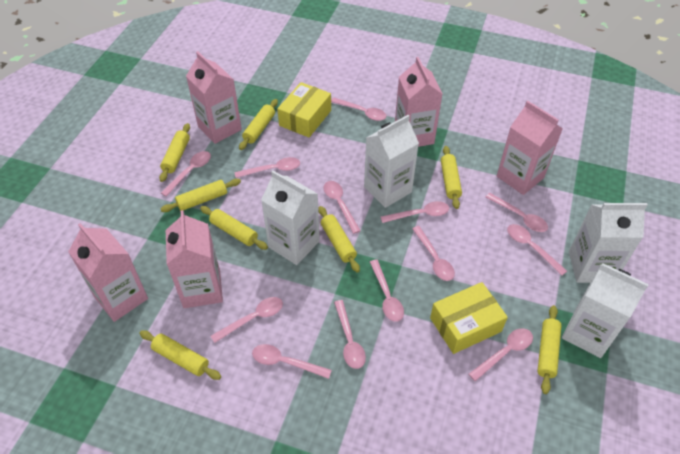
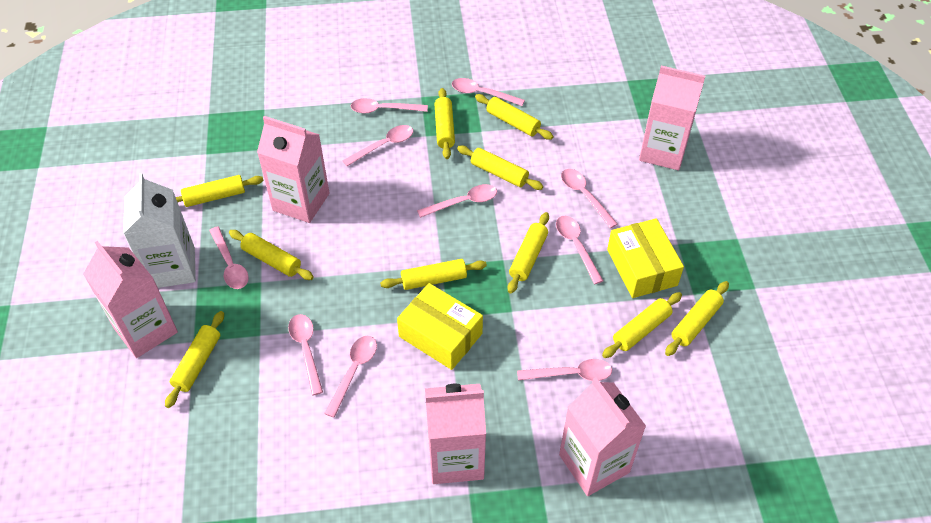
pink spoon: [161,151,211,197] [211,297,283,343] [235,157,300,178] [252,344,332,379] [323,181,361,234] [331,97,387,121] [334,300,366,369] [370,260,404,322] [381,201,449,223] [412,226,455,281] [469,328,533,381] [486,193,548,232] [507,224,567,276] = 13 -> [209,227,249,289] [288,314,323,395] [324,336,377,418] [342,125,413,166] [351,98,428,114] [417,184,497,218] [452,78,525,106] [517,359,612,381] [556,216,603,284] [561,169,618,228] = 10
white carton: [261,170,320,265] [364,115,419,208] [562,263,649,358] [569,203,647,283] = 4 -> [123,173,196,288] = 1
yellow rolling pin: [139,330,221,380] [159,123,190,182] [161,179,241,212] [200,206,268,250] [239,99,278,150] [318,206,360,272] [441,146,462,209] [537,305,562,394] = 8 -> [165,311,224,408] [176,175,264,207] [229,230,314,280] [380,259,487,290] [435,88,455,159] [457,145,543,190] [475,94,554,140] [508,212,549,293] [602,292,682,358] [665,281,729,356] = 10

